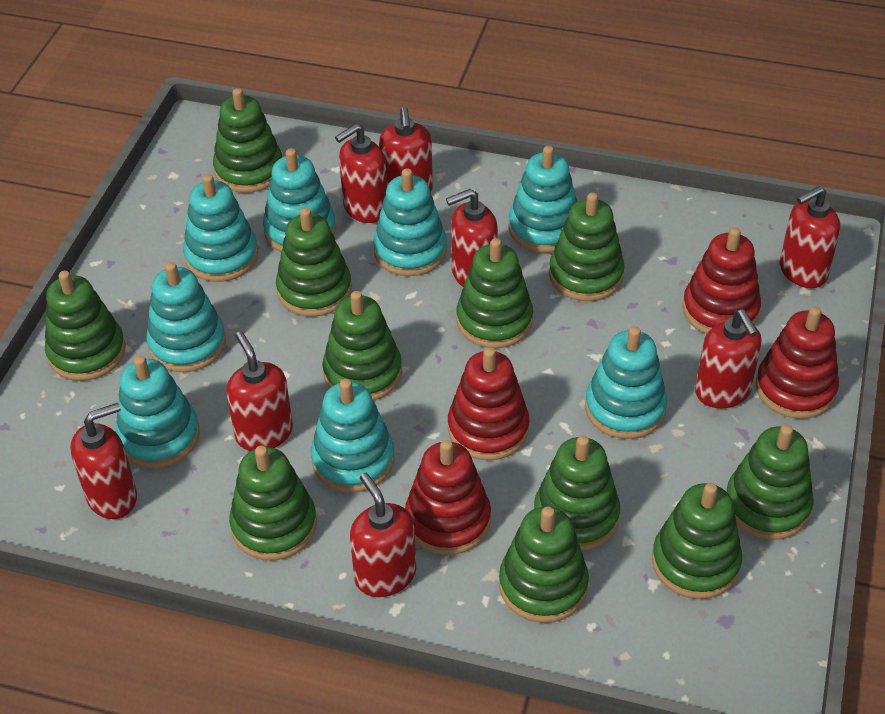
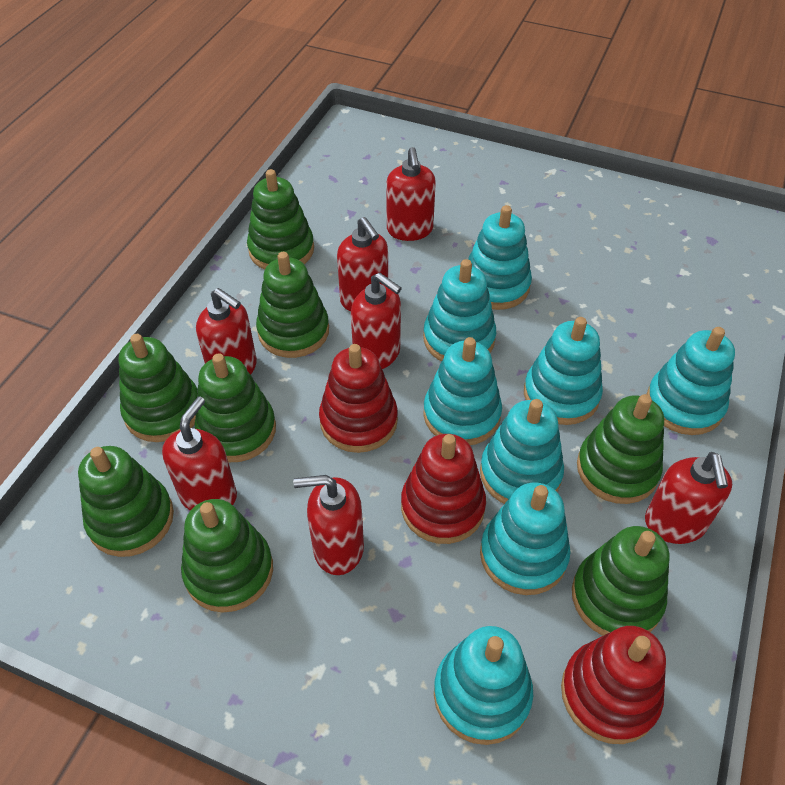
green stacking toy: [45,271,126,381] [213,88,282,193] [229,446,317,561] [276,208,352,317] [322,291,402,401] [456,238,533,348] [499,506,589,623] [534,435,620,551] [549,192,625,301] [652,483,742,599] [726,425,814,540] = 11 -> [78,446,174,557] [119,334,198,442] [181,499,273,613] [195,353,276,462] [247,169,314,270] [256,252,329,358] [572,526,669,636] [577,394,664,504] = 8
red soap dispenser: [70,403,137,519] [226,331,293,451] [335,123,387,223] [350,473,416,597] [379,107,433,192] [446,189,498,287] [695,309,762,408] [780,186,840,288] = 8 -> [162,396,237,510] [196,288,257,375] [293,475,364,575] [337,217,388,312] [351,273,402,369] [386,147,436,241] [645,452,732,544] = 7
red stacking toy: [405,440,491,555] [448,347,530,460] [682,227,761,334] [755,306,839,419] = 4 -> [319,344,398,453] [401,434,486,544] [561,626,666,744] = 3

